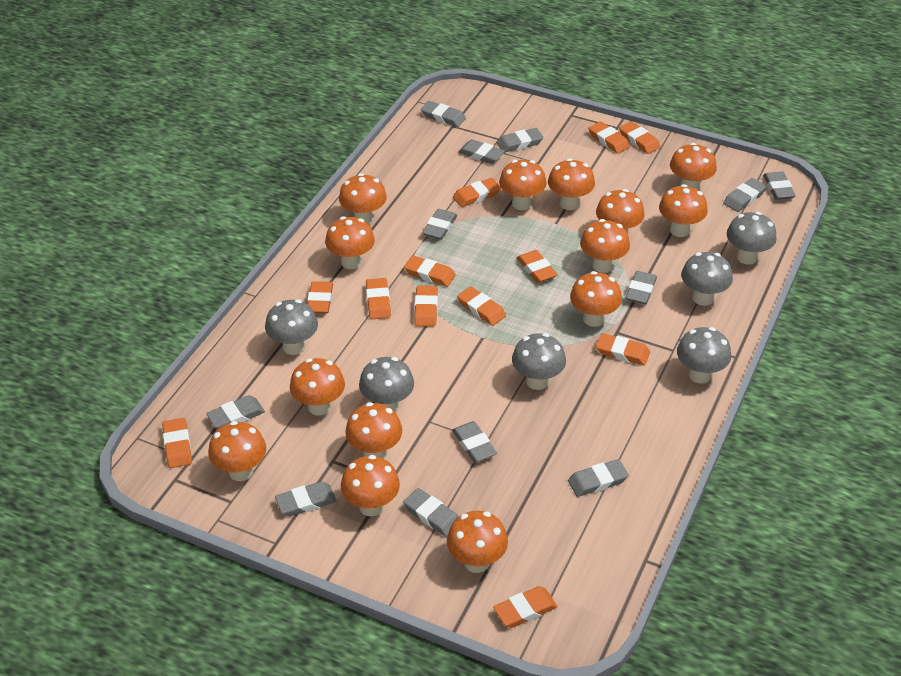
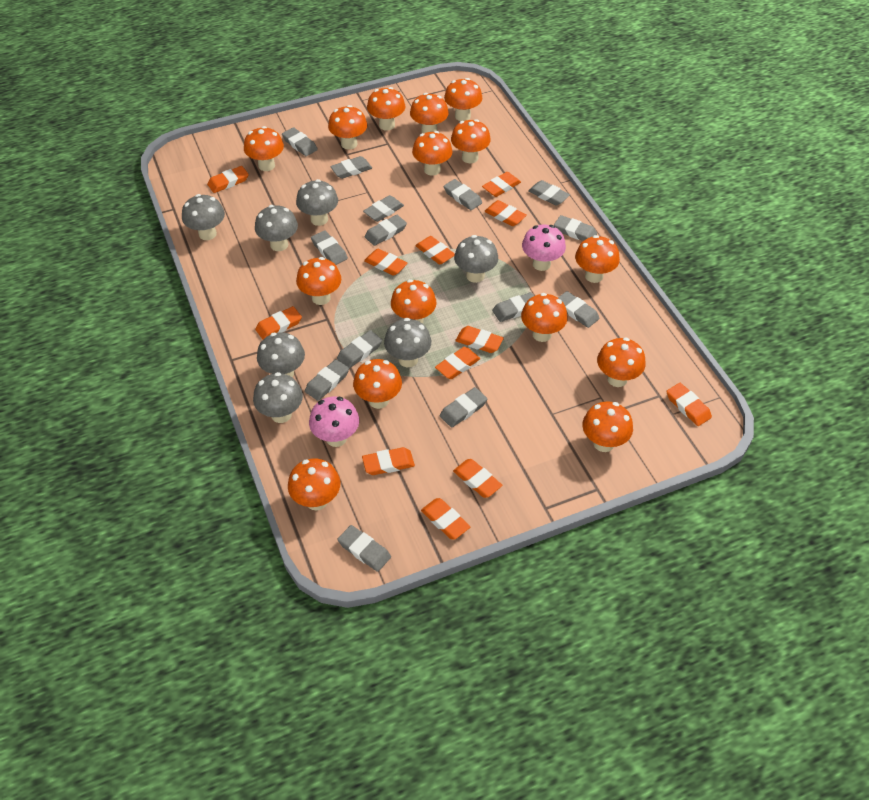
grey eraser: [206,395,265,429] [275,481,337,516] [403,488,458,537] [421,101,466,127] [422,209,457,240] [452,421,497,462] [458,139,505,164] [497,128,544,153] [568,459,629,497] [626,271,657,304] [723,178,767,212] [763,172,796,200] = 12 -> [282,127,318,156] [305,359,349,401] [311,230,348,265] [330,156,372,179] [337,330,382,368] [337,525,391,572] [363,195,404,222] [365,215,407,246] [440,387,487,428] [444,179,482,210] [492,292,534,322] [528,180,570,206] [554,215,597,241] [558,291,600,328] = 14
grey mushroom: [265,299,318,355] [359,357,414,412] [512,333,566,390] [677,327,731,384] [681,252,733,306] [727,212,777,265] = 6 -> [182,194,225,240] [253,372,303,423] [255,205,298,251] [257,332,305,377] [296,179,338,226] [384,318,431,367] [454,235,498,283] = 7
orange mushroom: [208,421,266,481] [290,358,345,416] [325,216,375,269] [339,173,387,225] [341,455,400,516] [345,402,402,459] [447,511,508,573] [499,160,547,210] [548,158,595,210] [570,271,622,327] [580,219,630,273] [596,189,644,233] [659,184,708,237] [670,143,717,190] = 14 -> [244,126,284,171] [288,459,340,511] [296,257,341,305] [328,105,367,150] [353,359,402,409] [367,87,405,130] [391,279,437,324] [410,93,449,133] [412,131,452,176] [444,78,482,121] [451,119,491,163] [521,293,568,342] [575,235,620,283] [582,402,633,452] [597,338,646,387] = 15
pink mushroom: none = 0 -> [309,396,359,447] [522,224,566,271] = 2

